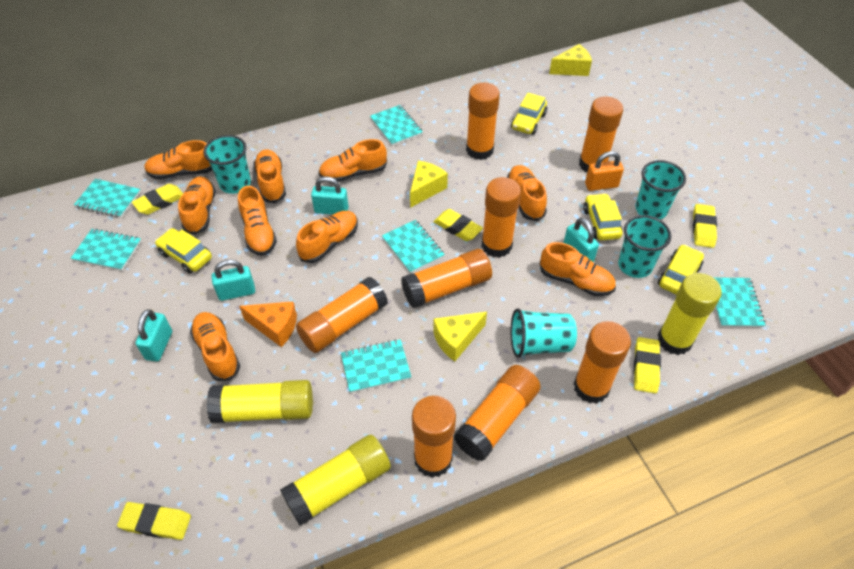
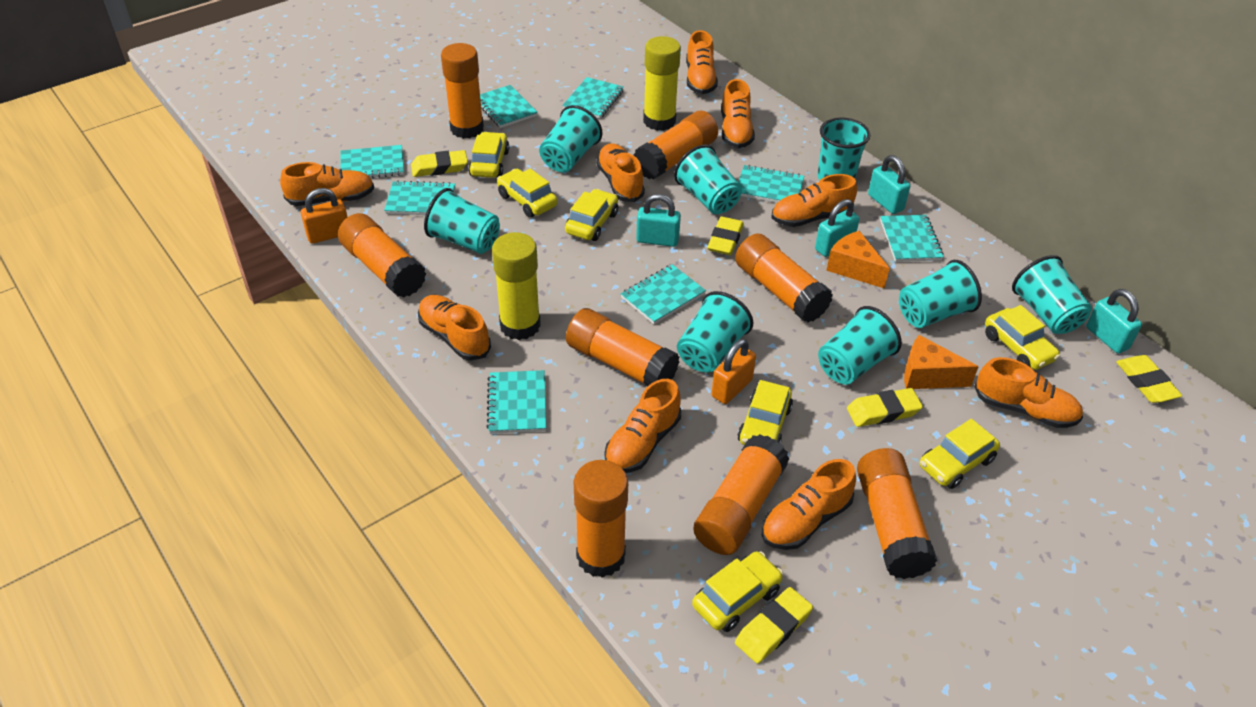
orange cheese: [239,301,297,347] = 1 -> [826,231,890,288] [904,335,979,389] = 2
orange padlock: [585,151,624,191] = 1 -> [301,188,347,244] [711,339,756,404] = 2
turquoise cup: [203,135,251,194] [511,308,577,358] [618,215,672,278] [635,160,686,219] = 4 -> [424,188,500,254] [539,105,602,172] [674,145,742,214] [677,291,753,373] [817,117,871,180] [818,306,902,385] [899,260,982,328] [1012,255,1092,334] = 8
turquoise notebook: [71,228,141,271] [74,179,141,218] [341,339,411,393] [370,105,423,146] [382,220,445,274] [713,277,765,328] = 6 -> [340,145,404,178] [384,180,455,215] [480,85,538,128] [486,370,546,434] [562,77,624,119] [621,264,706,324] [738,165,804,203] [880,215,944,262] = 8
yellow car: [155,228,212,274] [511,93,547,135] [583,193,623,240] [658,244,704,294] = 4 -> [468,132,509,178] [497,169,557,218] [565,189,618,241] [692,551,783,632] [737,380,793,445] [920,419,1000,489] [985,305,1060,370] = 7
yellow cheese: [410,161,448,208] [433,312,487,361] [549,44,592,76] = 3 -> none = 0
yellow glue stick: [207,380,313,424] [280,435,391,526] [658,273,722,355] = 3 -> [492,232,541,340] [643,36,681,131] = 2

